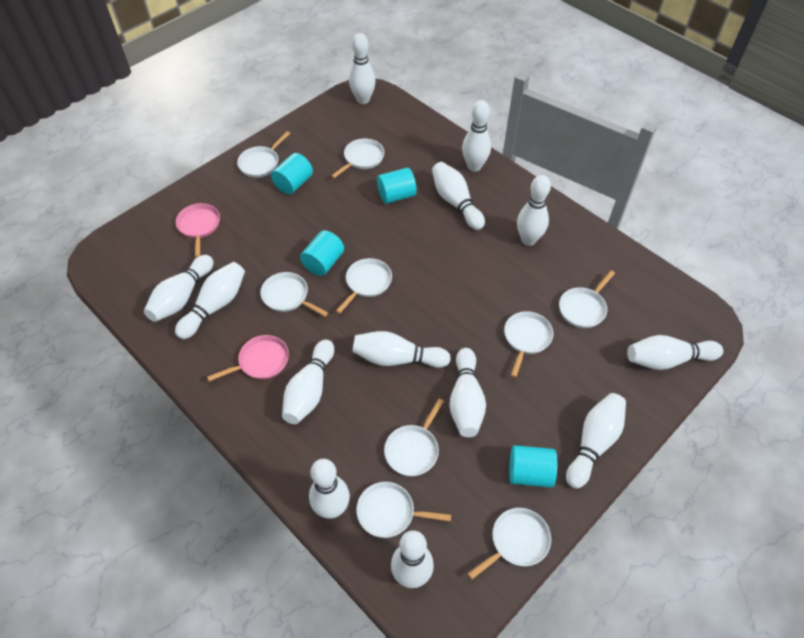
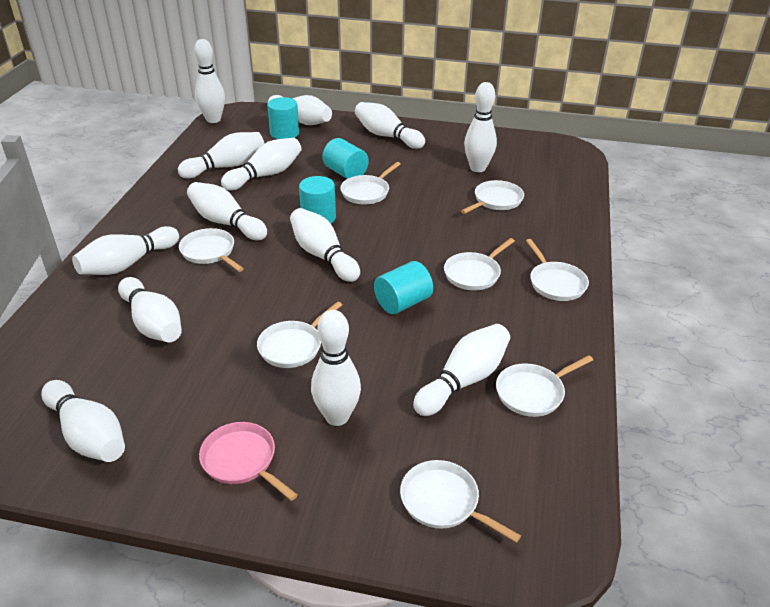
pink pan: [176,203,220,258] [207,335,289,381] = 2 -> [199,422,298,501] = 1
white pan: [237,131,290,178] [260,272,328,317] [331,138,385,178] [336,258,392,314] [356,482,451,538] [384,399,444,476] [468,508,551,580] [504,311,553,377] [559,270,615,328] = 9 -> [179,228,244,272] [257,302,342,368] [340,162,401,205] [400,460,521,543] [444,238,515,290] [461,180,524,214] [496,355,593,417] [526,239,589,301] = 8

